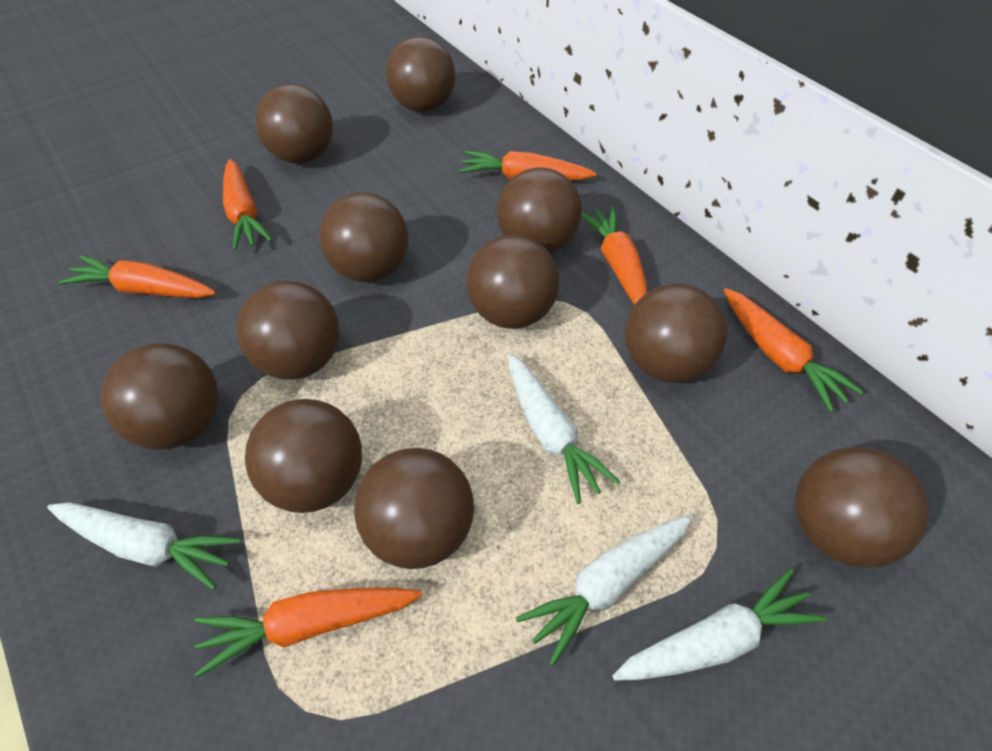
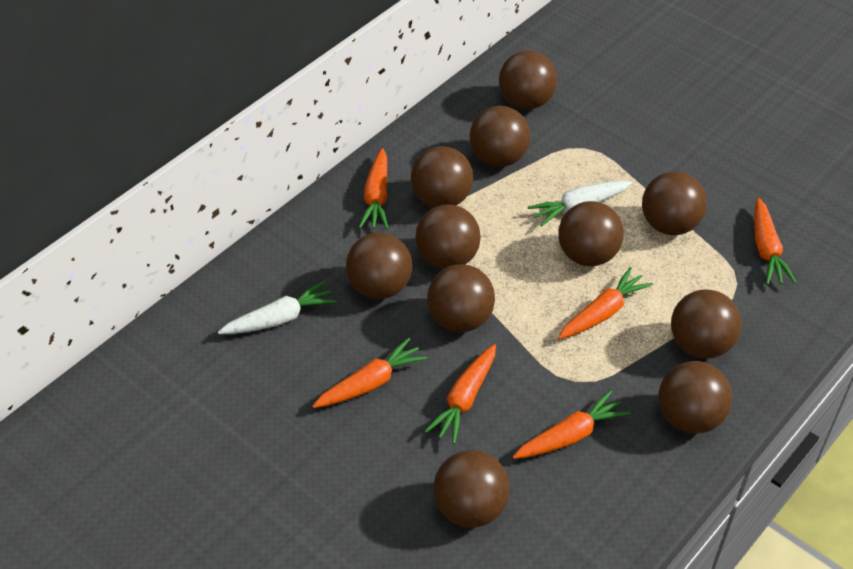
white carrot: [47,502,241,590] [507,354,621,504] [516,515,693,666] [612,568,827,681] = 4 -> [218,281,337,334] [528,181,632,227] = 2

